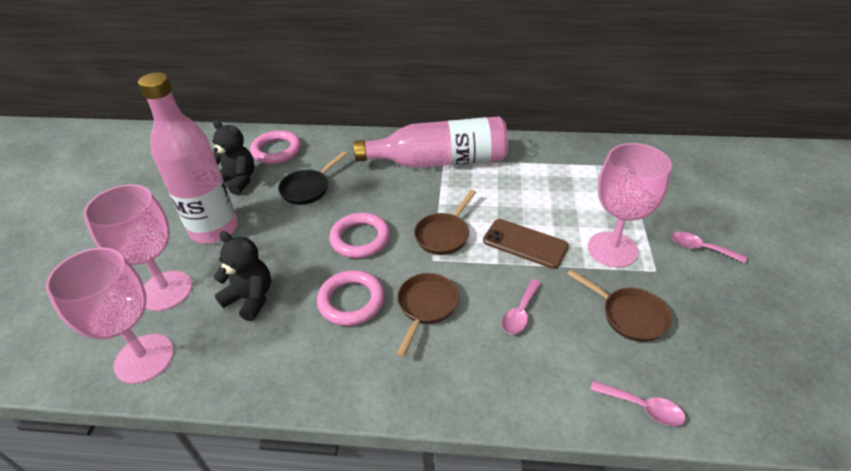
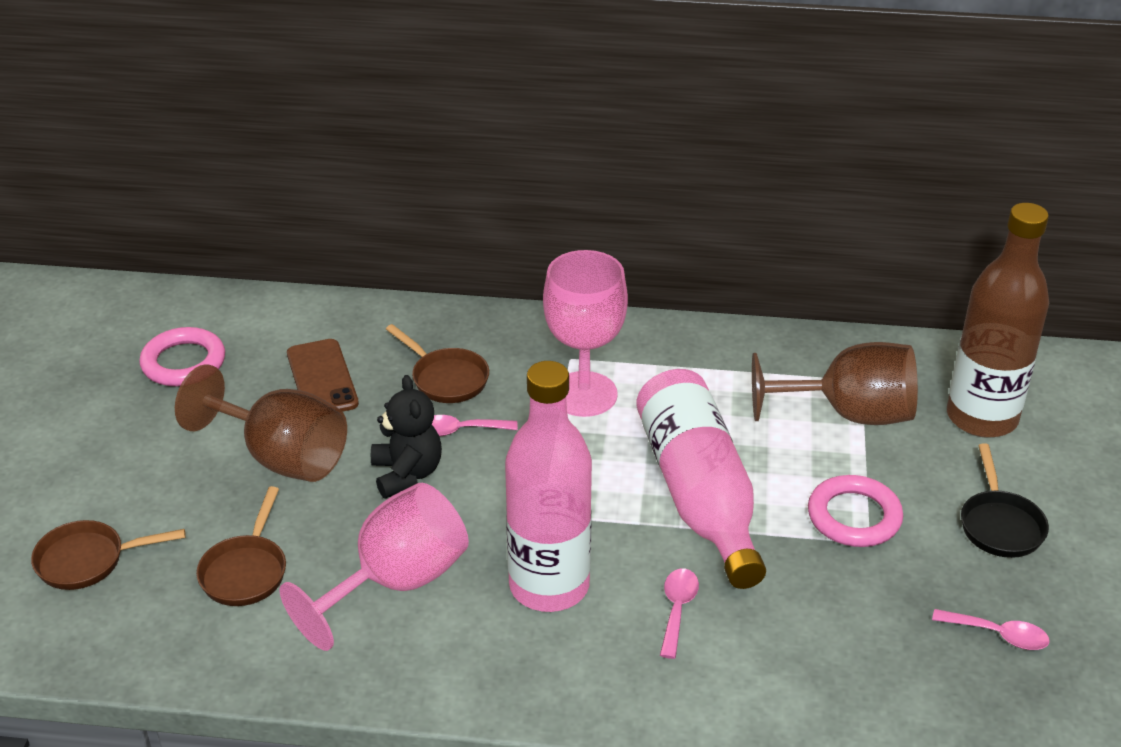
black teddy bear: [212,120,254,195] [213,231,271,321] = 2 -> [371,375,442,499] = 1
brown bottle: none = 0 -> [947,203,1049,438] = 1
brown goblet: none = 0 -> [175,364,347,482] [752,342,918,425] = 2
pink goblet: [45,247,174,384] [83,184,192,311] [588,143,672,268] = 3 -> [279,483,469,651] [543,250,628,417] = 2
pink ring: [250,130,301,164] [317,270,385,326] [329,213,390,258] = 3 -> [139,327,225,387] [808,475,903,547] = 2

